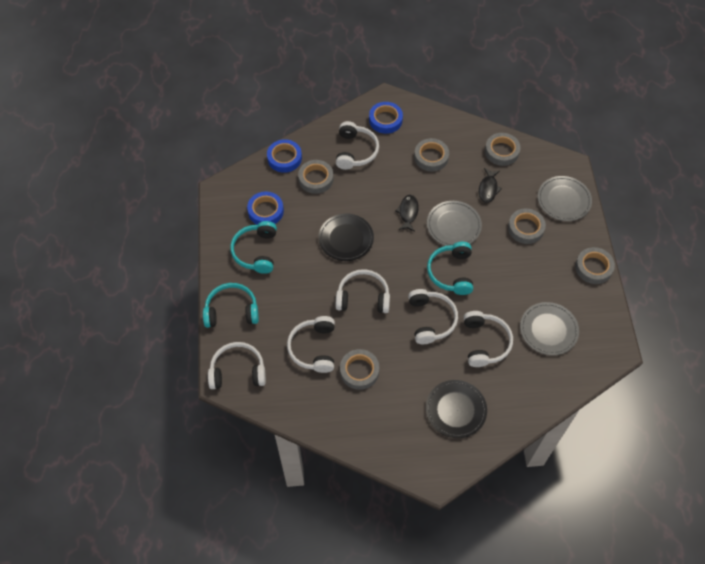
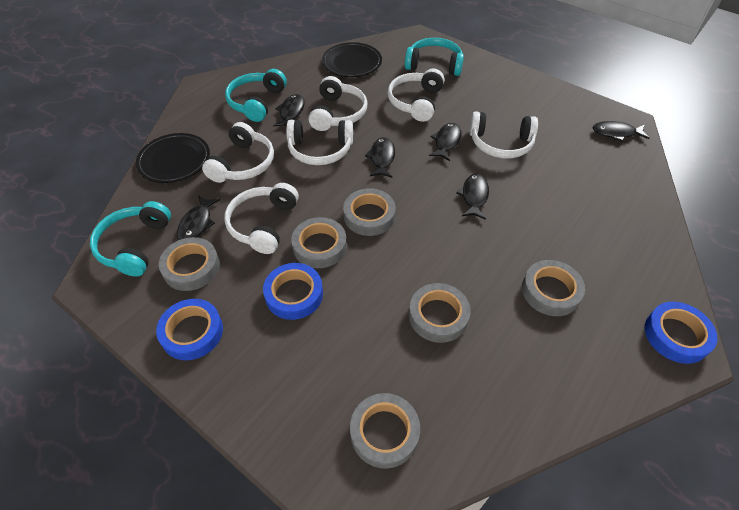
black fish: [396,195,419,232] [479,168,502,203] = 2 -> [177,195,220,240] [273,94,305,126] [365,137,395,178] [429,123,461,161] [457,174,489,220] [593,121,649,142] = 6
grey plate: [427,201,482,246] [520,302,579,355] [538,176,592,221] = 3 -> none = 0

